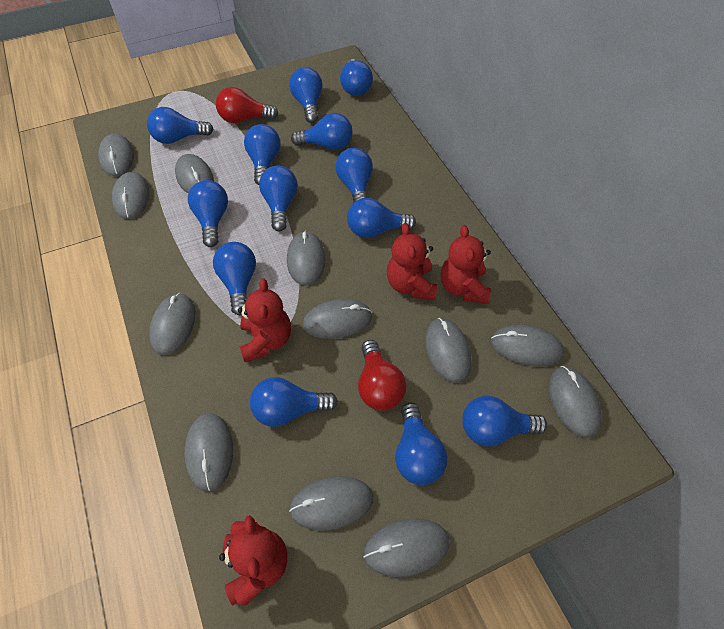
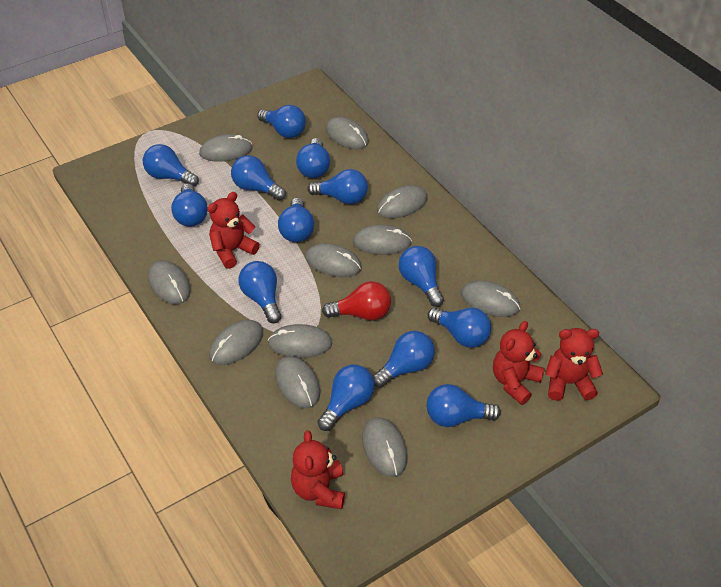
grey mouse: [98,133,134,176] [112,172,150,219] [149,293,196,355] [175,154,214,194] [184,413,233,492] [287,231,326,286] [289,476,373,531] [303,299,372,339] [363,519,450,577] [425,318,472,383] [491,325,564,366] [549,366,602,438] = 12 -> [148,260,191,304] [199,134,253,162] [209,320,263,365] [268,324,332,358] [275,356,320,409] [305,243,362,277] [326,117,369,149] [353,225,412,255] [362,417,408,477] [377,185,428,218] [461,281,520,317] = 11
red light bulb: [216,87,278,123] [358,340,407,411] = 2 -> [322,281,391,320] = 1

